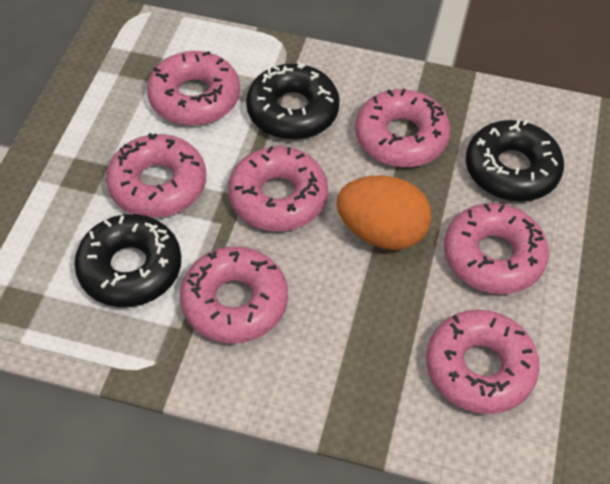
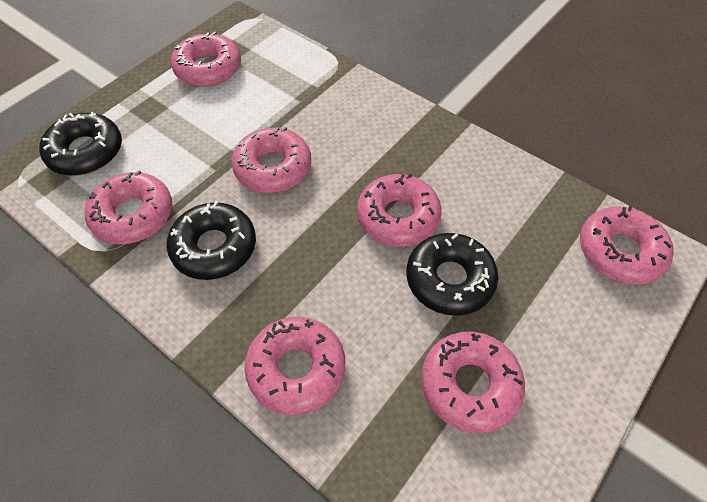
orange egg: [337,175,432,250] = 1 -> none = 0

